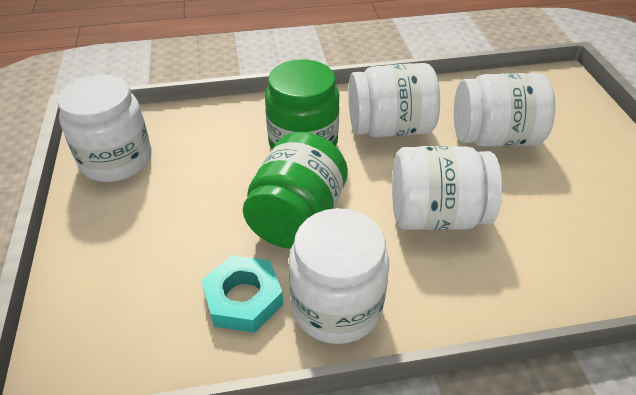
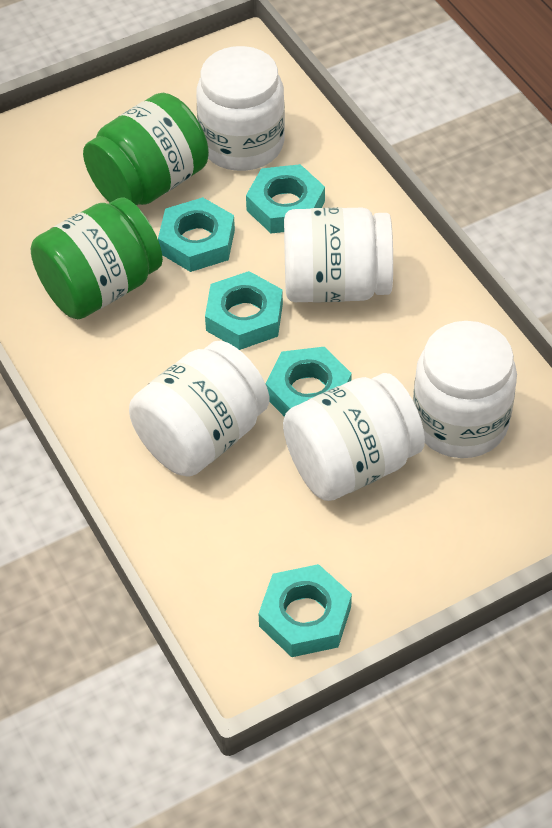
turquoise nut: [201,255,283,333] = 1 -> [158,197,235,272] [205,271,283,350] [246,164,325,234] [258,564,352,657] [265,347,352,417] = 5

